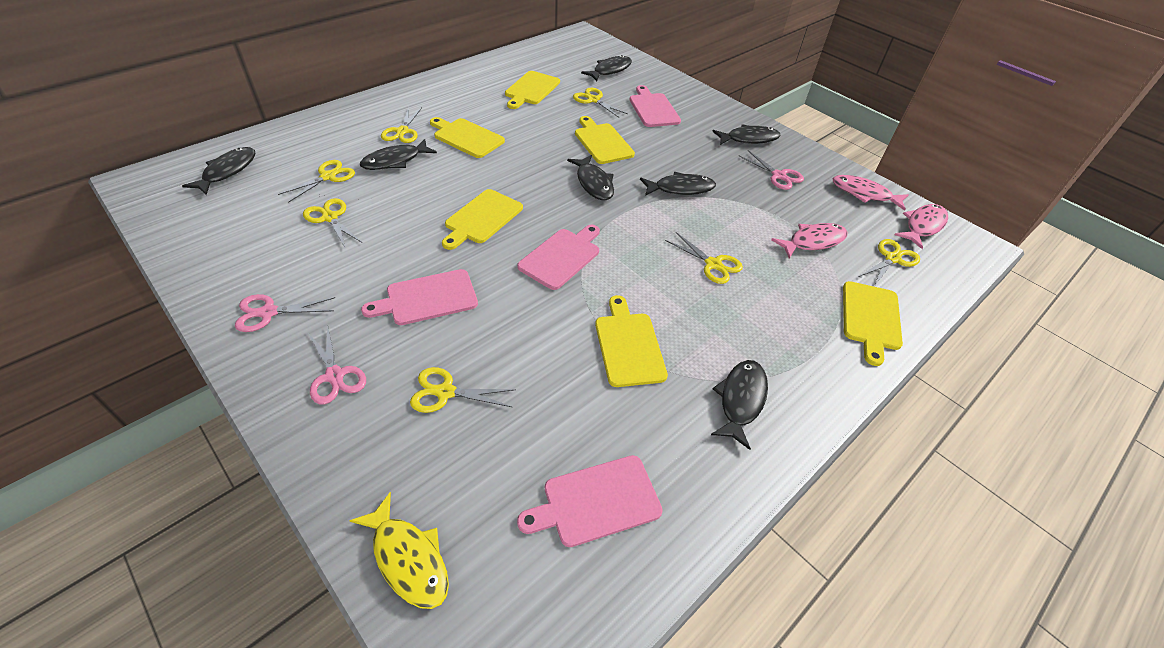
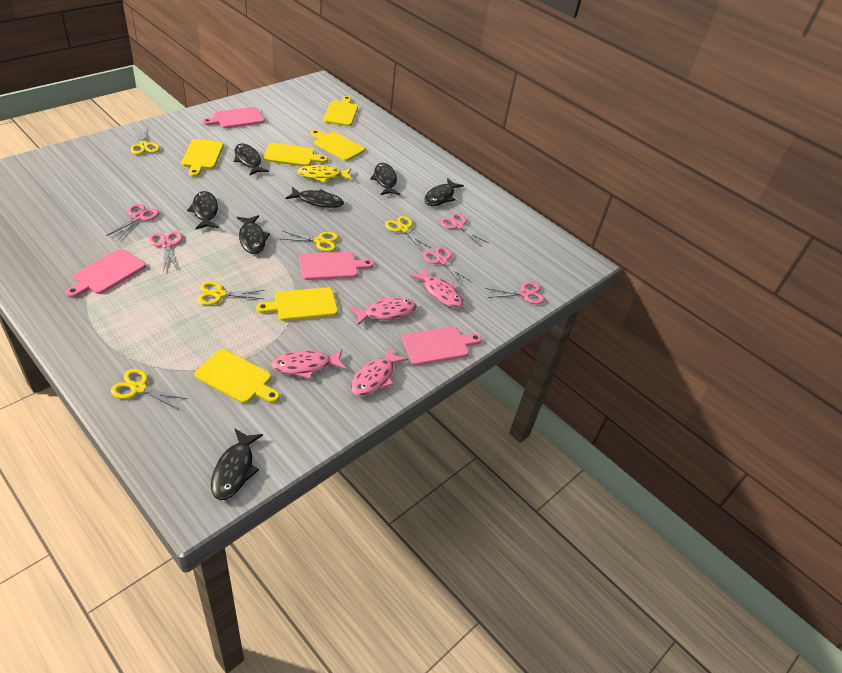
pink fish: [771,223,848,259] [832,175,909,211] [895,204,948,249] = 3 -> [271,349,346,379] [350,297,417,325] [350,347,408,396] [410,268,464,308] = 4
pink scissors: [235,294,335,332] [308,325,366,404] [739,150,804,190] = 3 -> [106,204,159,240] [149,231,183,271] [423,247,471,285] [440,213,488,247] [485,282,545,304] = 5
yellow scissors: [278,160,355,203] [303,198,361,247] [381,107,422,143] [410,367,516,413] [573,87,628,118] [665,232,743,284] [859,239,920,286] = 7 -> [111,369,188,410] [131,127,160,155] [198,281,265,305] [282,231,339,252] [385,216,431,250] = 5

